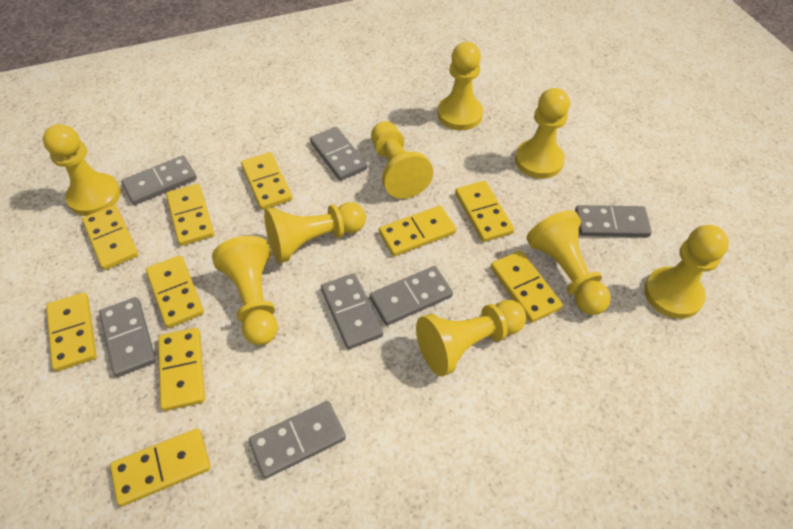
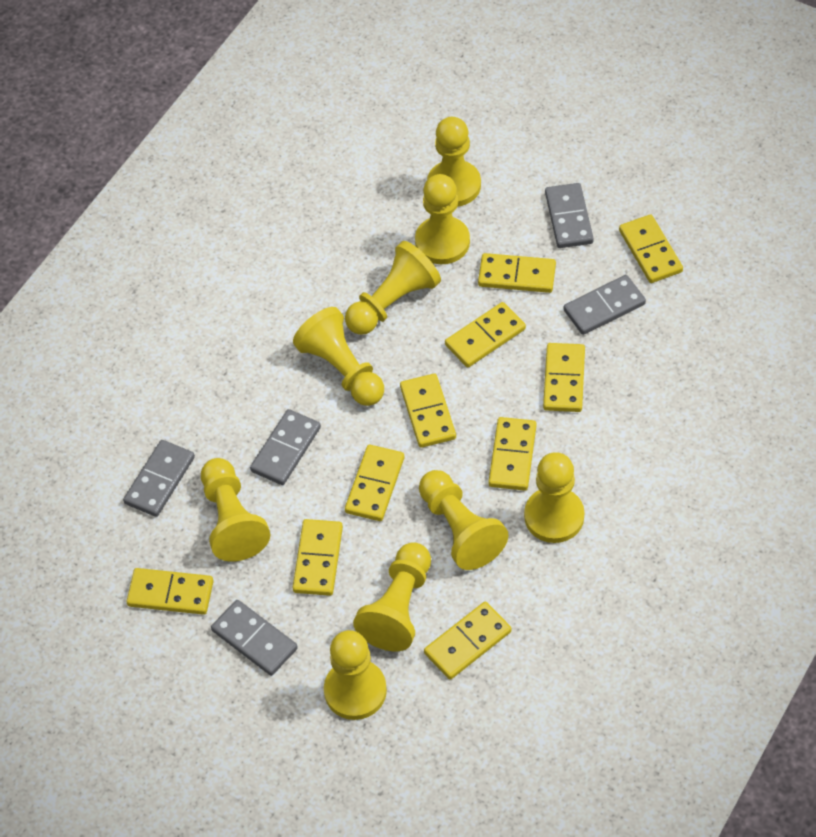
grey domino: [99,297,156,377] [121,155,197,205] [249,401,346,479] [310,127,367,181] [321,273,383,349] [370,266,453,325] [575,205,652,237] = 7 -> [123,440,195,517] [211,600,298,676] [250,409,321,485] [545,183,594,248] [564,275,646,335] = 5

